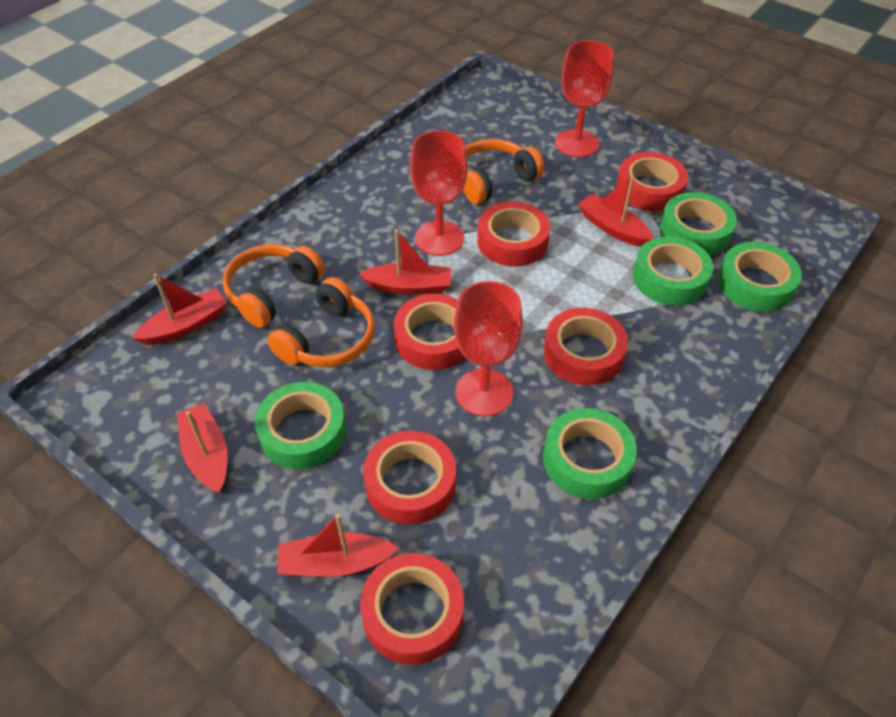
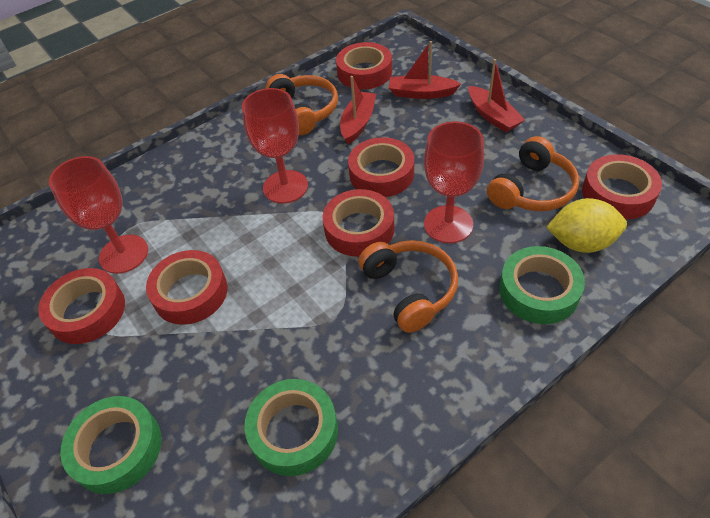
green tape: [255,382,346,469] [543,408,637,499] [633,237,713,306] [660,192,737,255] [718,242,802,312] = 5 -> [60,396,162,494] [244,379,338,476] [499,246,585,324] = 3
red boat: [132,273,228,345] [177,403,227,493] [277,514,399,577] [359,229,452,295] [578,175,654,247] = 5 -> [340,76,376,144] [389,41,461,99] [469,59,525,133] = 3
yellow lemon: none = 0 -> [546,198,627,253] = 1

